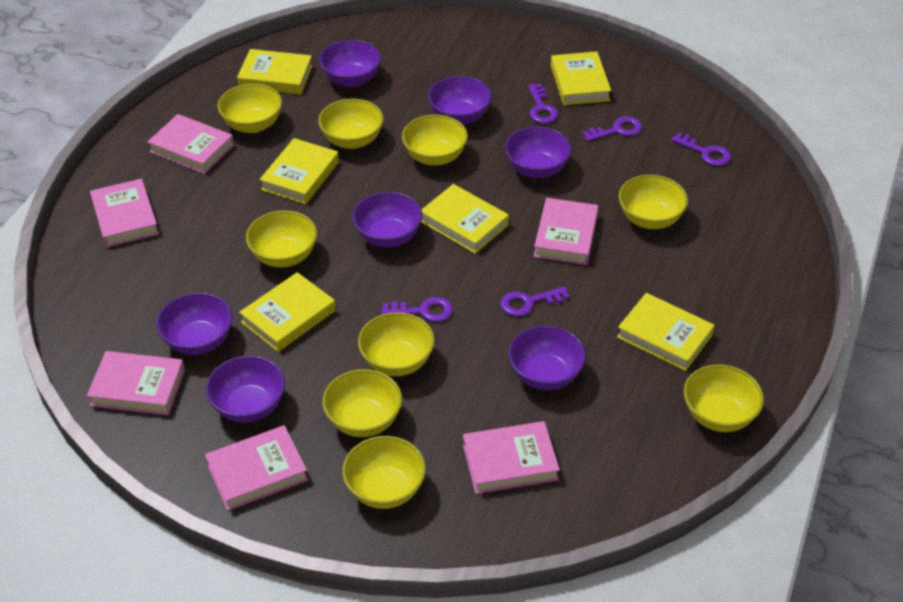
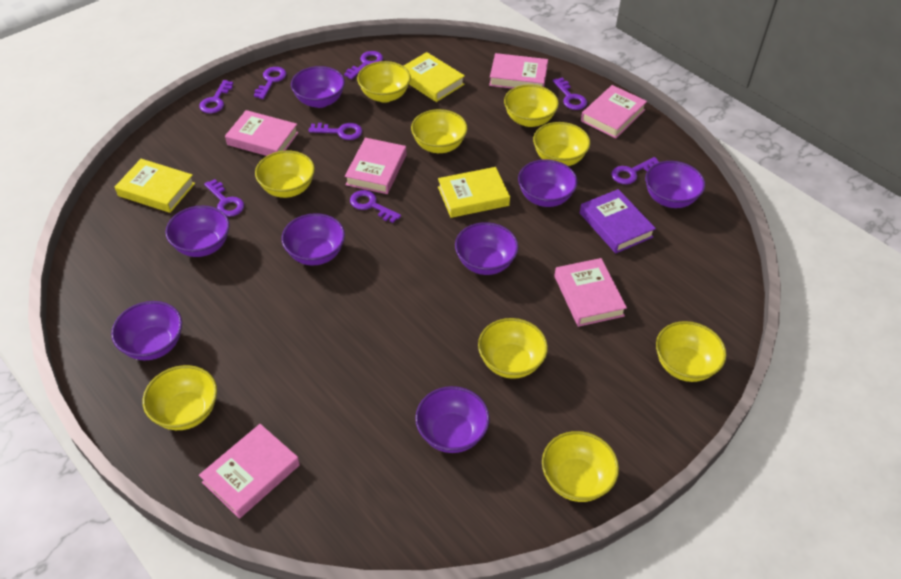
purple book: none = 0 -> [580,189,656,253] = 1
purple bowl: [156,292,233,355] [206,356,285,423] [319,40,381,87] [352,192,422,247] [428,76,492,125] [505,126,572,178] [508,325,586,390] = 7 -> [111,301,182,360] [165,205,230,257] [281,213,345,265] [291,66,345,108] [415,386,490,453] [455,222,519,275] [518,159,578,207] [645,161,705,208] = 8
purple key: [381,297,453,322] [501,286,570,317] [528,84,558,124] [582,116,642,142] [671,132,731,166] = 5 -> [199,80,233,113] [204,179,244,217] [254,67,286,99] [309,123,362,140] [344,51,383,80] [350,190,401,223] [553,78,587,110] [611,157,659,184] = 8
yellow book: [237,49,313,94] [239,272,336,352] [260,138,339,204] [421,184,509,254] [551,51,611,105] [617,293,715,371] = 6 -> [115,159,195,213] [404,52,465,102] [438,167,510,218] = 3

